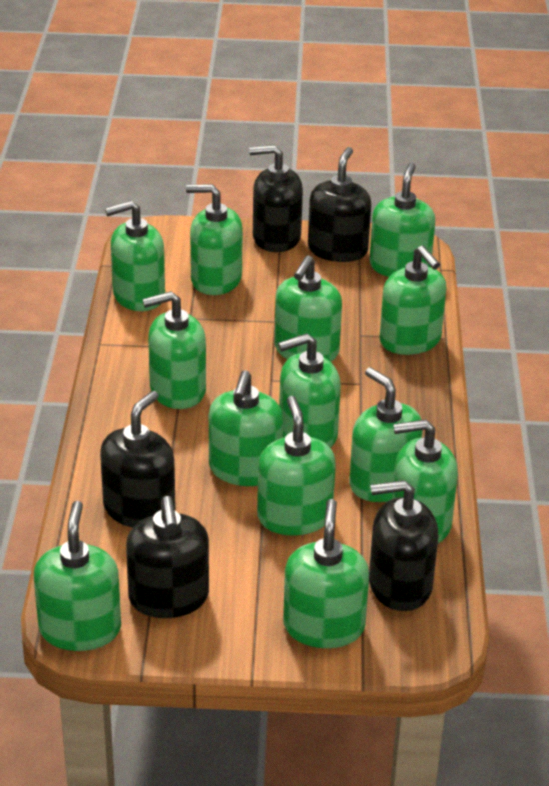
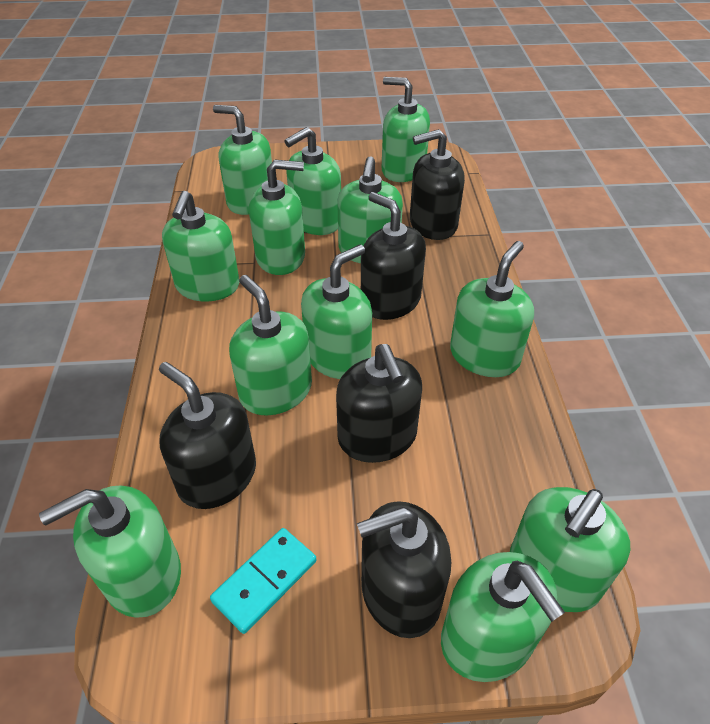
green soap dispenser: [34,501,121,651] [105,200,165,311] [142,291,206,409] [186,184,243,295] [209,370,283,486] [257,396,336,536] [275,255,342,362] [278,333,341,448] [283,499,369,648] [349,367,423,502] [369,163,435,277] [379,246,446,355] [392,419,458,543] = 13 -> [39,486,181,618] [162,191,239,302] [213,105,272,215] [229,275,312,415] [249,160,305,275] [284,127,341,235] [301,244,372,379] [337,156,403,263] [382,77,430,182] [441,552,565,682] [450,241,534,377] [510,487,630,612] = 12
turquoise domino: none = 0 -> [210,528,316,634] = 1

